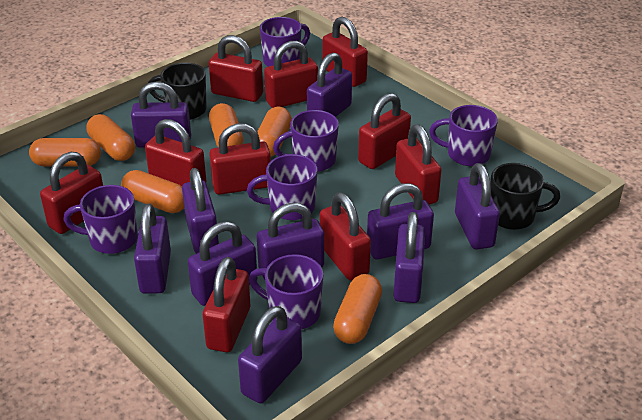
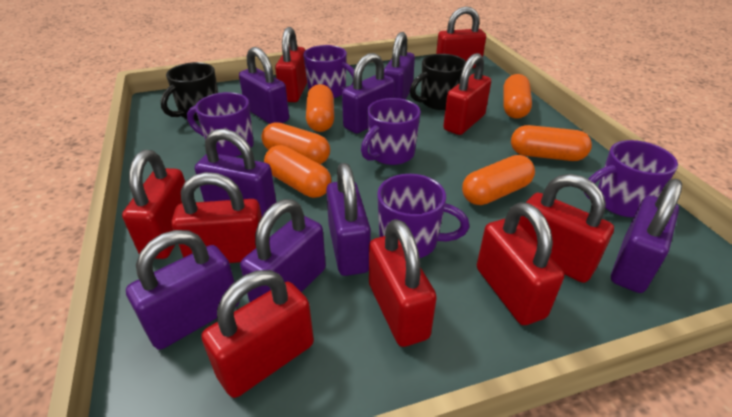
purple mug: [63,185,138,254] [247,154,317,220] [249,254,324,329] [260,17,310,67] [273,110,339,172] [429,105,498,166] = 6 -> [187,92,254,157] [303,45,354,98] [361,98,421,165] [377,174,469,258] [584,140,678,217] = 5
purple padlock: [131,81,191,147] [134,204,171,294] [182,168,219,254] [188,221,257,306] [238,306,302,403] [257,203,324,279] [307,53,352,117] [367,183,434,260] [393,212,425,303] [455,163,500,249] = 10 -> [126,230,239,350] [195,129,276,216] [239,47,289,124] [240,199,326,303] [326,163,371,276] [342,53,395,134] [384,32,415,100] [611,179,682,293] = 8
red padlock: [40,152,103,234] [145,119,206,186] [203,257,250,352] [209,35,263,102] [209,123,271,195] [264,41,318,108] [320,192,371,280] [323,17,368,87] [358,93,411,169] [395,124,442,205] = 10 -> [122,150,185,259] [171,172,262,263] [201,270,314,398] [275,27,307,102] [369,219,437,347] [436,6,486,68] [443,53,491,135] [477,202,564,325] [518,174,614,283] = 9

